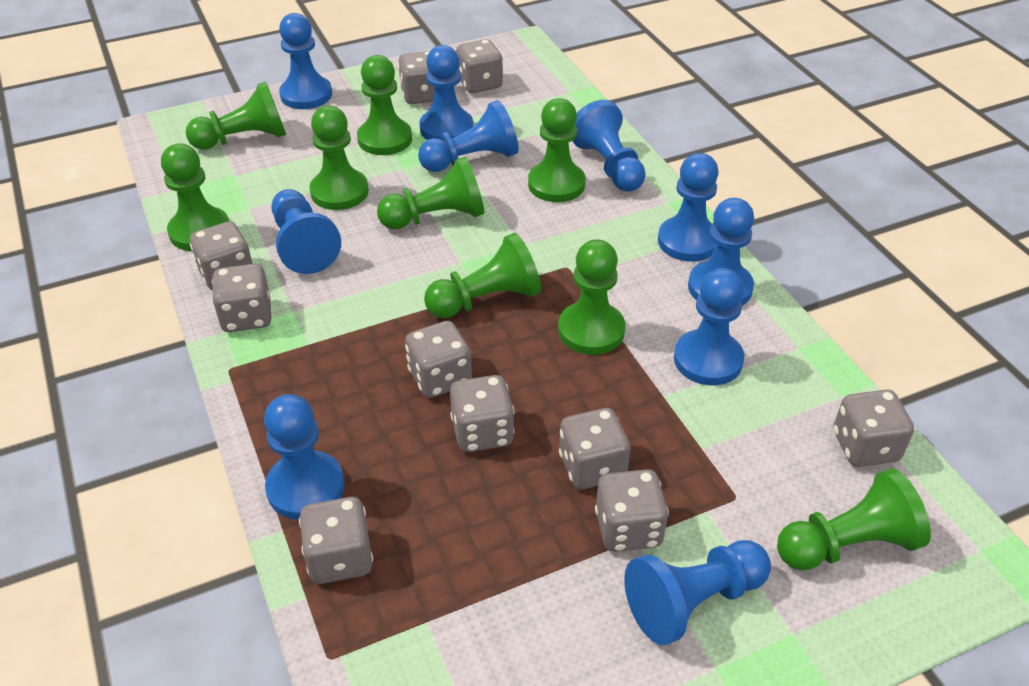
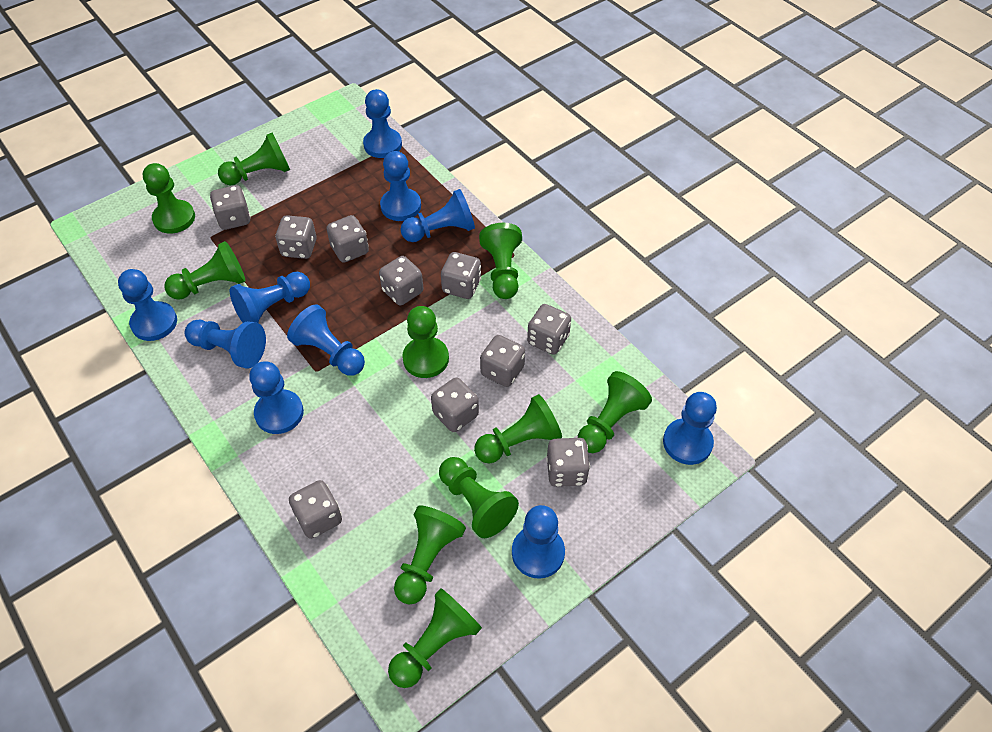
green pawn: [161,144,229,251] [186,82,286,150] [309,106,369,210] [357,55,412,155] [377,157,484,230] [424,233,541,318] [528,98,585,202] [558,239,625,355] [777,468,931,571] = 9 -> [143,163,195,234] [164,241,246,300] [218,133,290,185] [388,588,482,688] [394,506,466,605] [402,306,449,378] [439,457,519,538] [474,394,562,464] [479,223,522,299] [578,371,652,453] = 10

